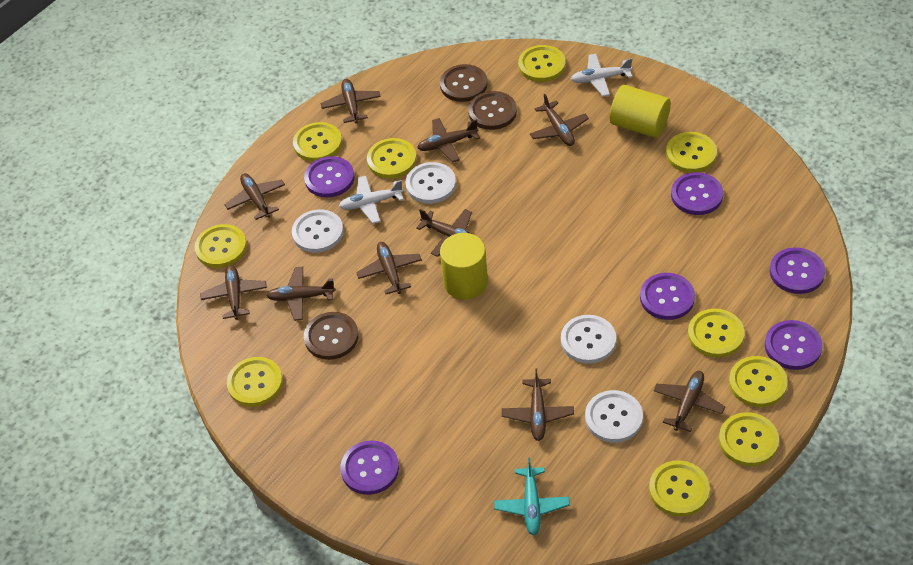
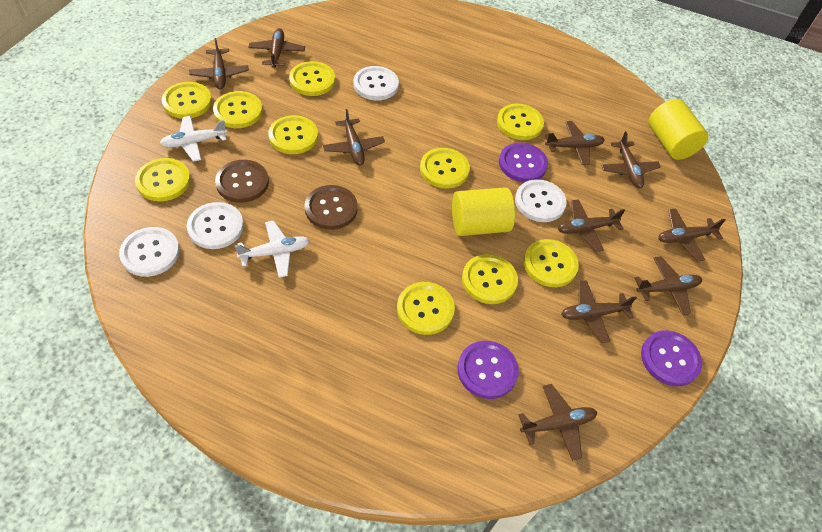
brown button: [304,312,358,360] [440,64,488,102] [468,91,517,130] = 3 -> [215,160,269,203] [304,185,358,230] = 2
purple button: [304,156,355,198] [340,440,399,495] [640,273,695,320] [671,172,723,215] [765,320,823,370] [770,247,825,294] = 6 -> [457,341,519,399] [499,143,548,182] [641,330,702,386] = 3
turquoise plane: [494,458,570,536] = 1 -> none = 0

